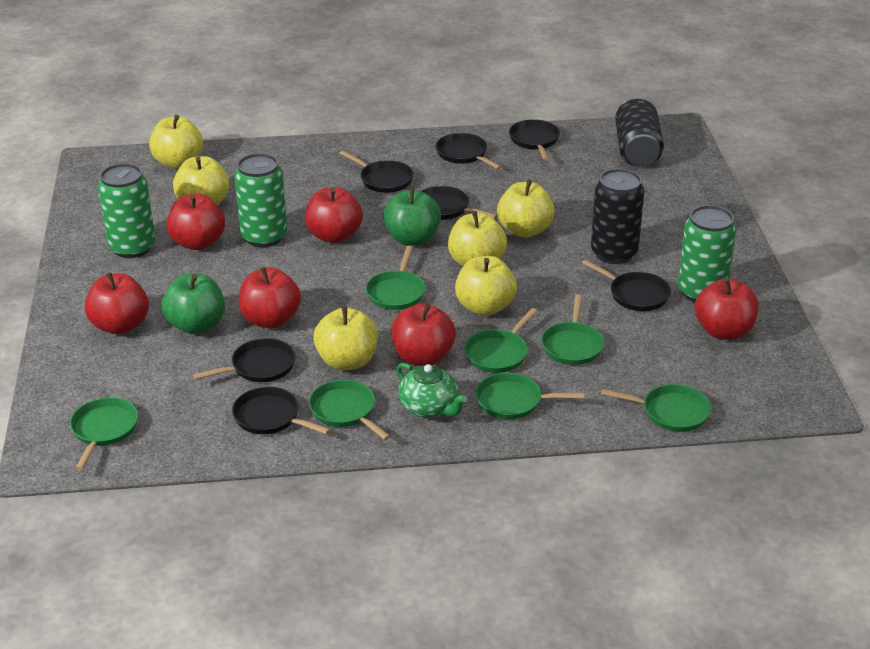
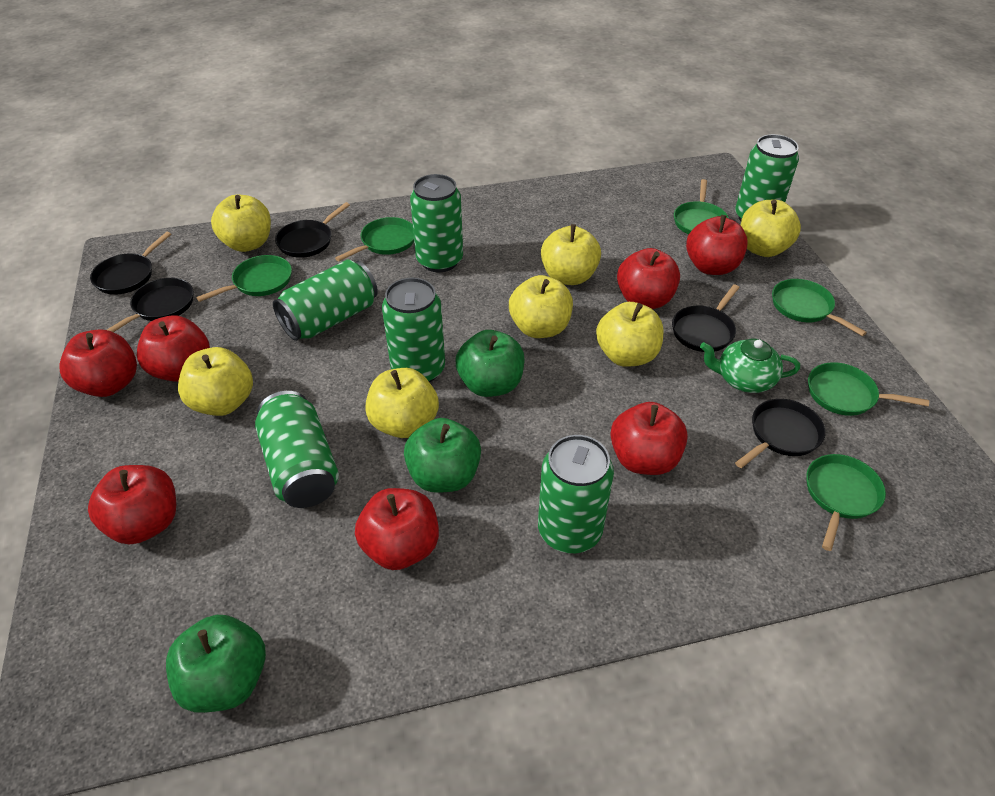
black can: [591,169,644,264] [615,97,664,167] = 2 -> none = 0
black pan: [193,338,296,382] [232,387,330,435] [339,150,414,193] [421,186,497,220] [436,133,502,169] [509,119,560,161] [582,260,671,311] = 7 -> [90,232,171,295] [107,278,194,332] [275,202,350,258] [672,284,740,352] [735,399,826,468] = 5
green apple: [162,273,225,334] [383,187,441,246] = 2 -> [166,615,266,713] [404,418,481,493] [456,330,525,397] = 3
green can: [98,163,155,258] [234,153,287,247] [678,205,736,302] = 3 -> [255,391,339,508] [273,259,378,341] [382,278,445,382] [410,174,463,272] [538,435,614,553] [735,134,799,221] = 6
green pan: [70,397,138,471] [309,380,390,440] [366,246,425,310] [464,308,537,373] [475,373,585,419] [541,295,604,365] [601,384,711,432] = 7 -> [196,255,292,302] [335,217,414,262] [674,179,728,234] [772,279,867,336] [806,454,886,551] [808,362,929,416] = 6
red apple: [85,272,149,335] [167,194,225,250] [239,267,301,328] [305,187,363,243] [392,303,456,366] [695,278,759,340] = 6 -> [60,329,137,397] [88,465,176,544] [137,316,210,382] [355,488,439,570] [610,402,688,475] [617,248,680,309] [686,215,748,275] = 7
yellow apple: [149,115,203,168] [173,156,229,205] [313,306,378,371] [448,211,507,266] [455,256,517,316] [497,179,555,238] = 6 -> [178,347,253,416] [211,195,271,252] [365,368,439,438] [509,275,573,338] [541,224,601,285] [596,302,663,367] [741,200,801,257] = 7

